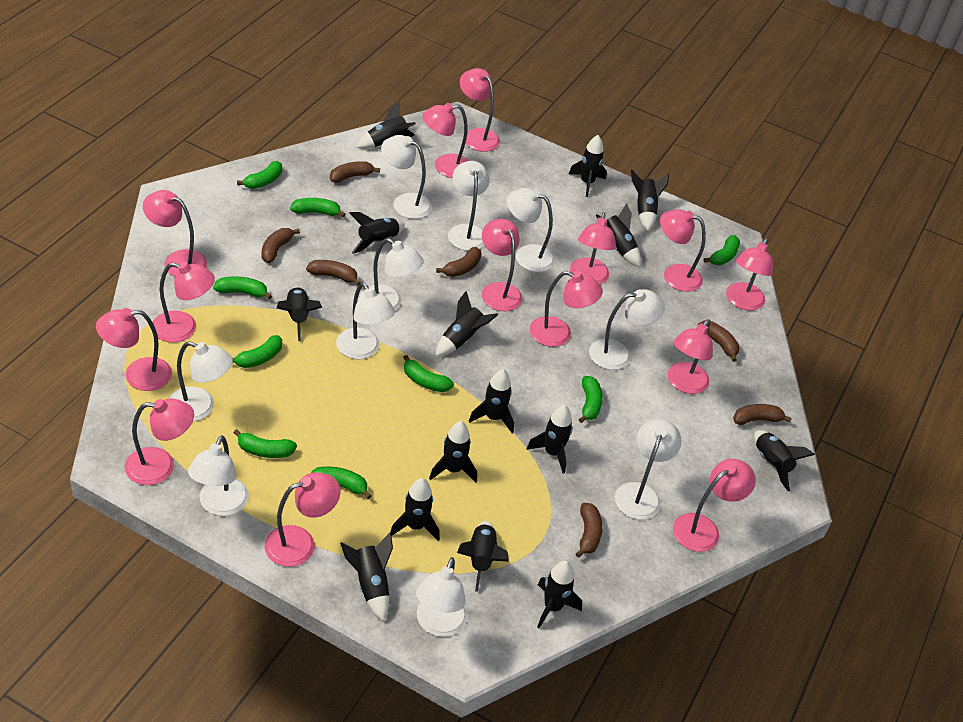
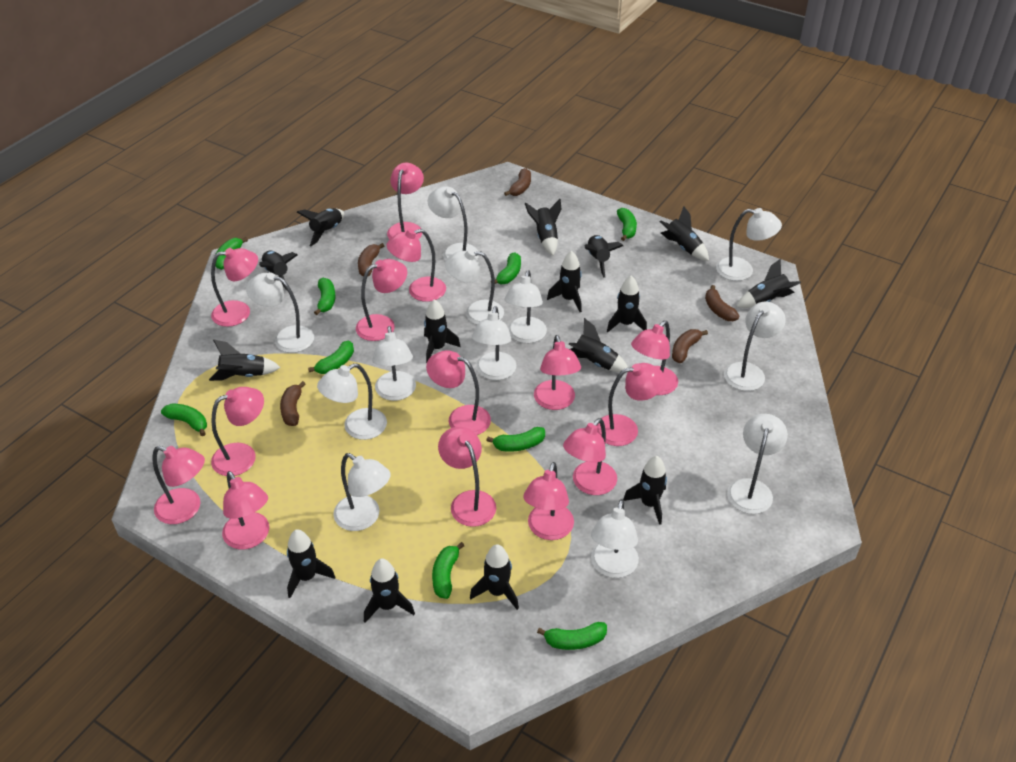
brown banana: [261,228,300,263] [306,260,361,285] [330,161,380,183] [436,247,481,277] [576,502,603,558] [698,320,739,362] [733,404,792,425] = 7 -> [280,381,305,426] [358,243,384,276] [504,168,531,196] [672,329,708,363] [705,285,739,321] = 5
white lamp: [169,341,233,422] [188,435,249,516] [336,282,395,359] [360,238,424,311] [381,135,432,219] [416,557,467,637] [448,161,490,251] [507,188,555,272] [589,289,665,370] [615,419,681,520] = 10 -> [246,273,314,353] [317,363,387,440] [333,453,391,531] [372,326,416,401] [428,186,479,261] [445,249,504,325] [472,306,516,380] [504,270,547,343] [591,499,639,578] [716,208,782,281] [724,301,786,391] [727,414,788,514] = 12

